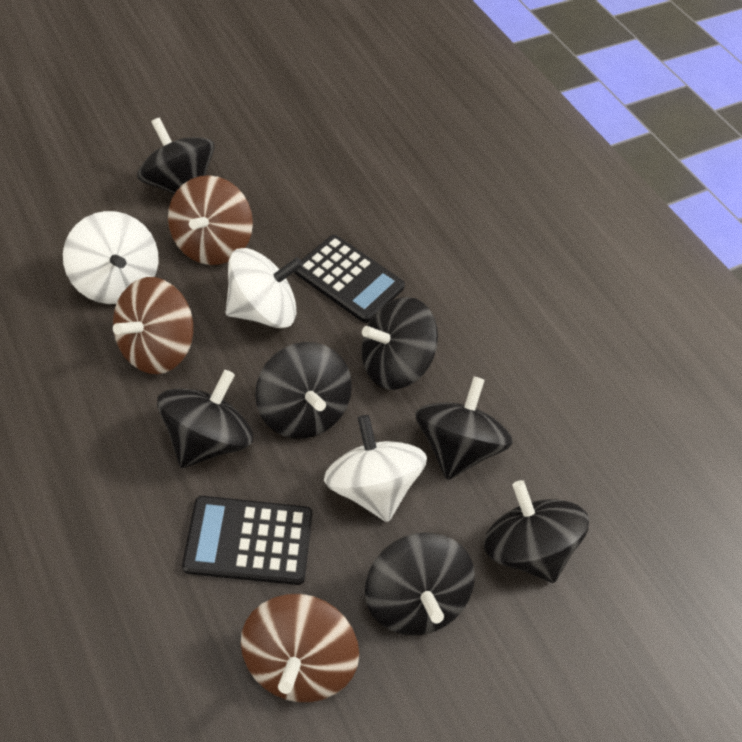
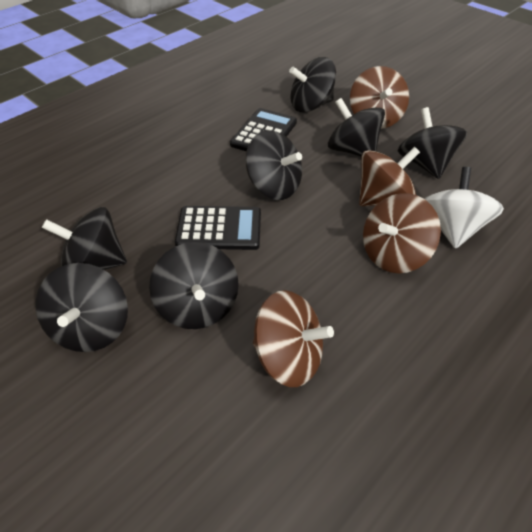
brown spinning top: [113,277,193,374] [168,175,253,265] [241,594,359,702] = 3 -> [253,290,334,387] [350,66,409,129] [359,147,420,206] [363,193,441,273] = 4
white spinning top: [63,211,159,304] [226,248,303,328] [324,415,427,522] = 3 -> [425,167,504,249] = 1

